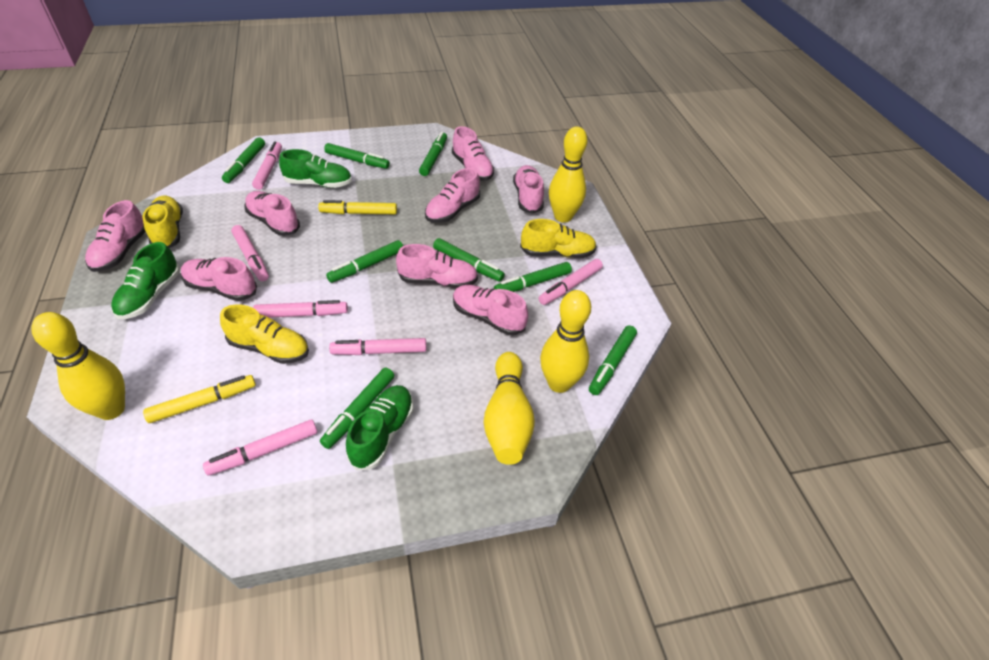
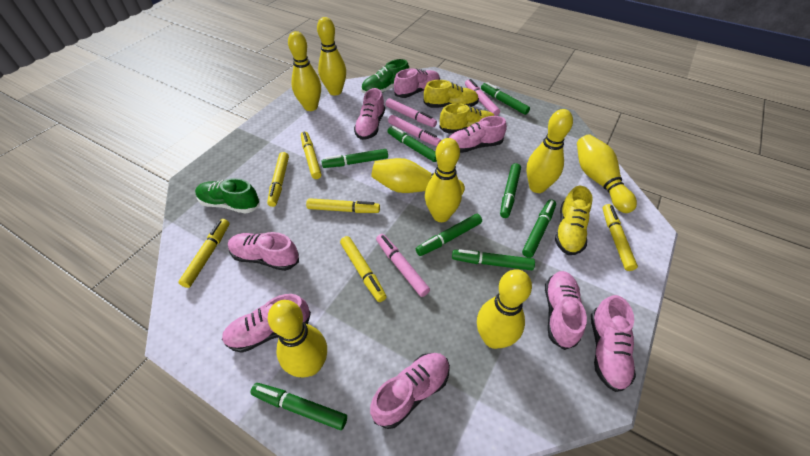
green shoe: [111,242,180,319] [279,149,352,188] [346,385,413,470] = 3 -> [195,178,260,213] [361,59,409,94] = 2
pink marker: [203,420,317,476] [231,225,269,281] [252,141,282,190] [253,300,348,318] [329,338,426,355] [539,259,603,305] = 6 -> [376,234,430,297] [386,98,437,127] [388,115,441,146] [465,79,500,116] = 4
yellow bowling pin: [31,312,125,420] [484,352,535,465] [540,290,591,393] [549,126,587,223] = 4 -> [268,300,327,377] [288,31,321,111] [317,17,346,96] [371,158,465,194] [425,138,462,222] [477,269,532,349] [527,109,573,193] [577,134,637,213] = 8
yellow marker: [143,375,256,423] [318,200,397,214] = 2 -> [178,219,230,288] [267,152,289,207] [301,132,322,179] [306,198,380,213] [340,236,387,302] [602,204,638,271] = 6

